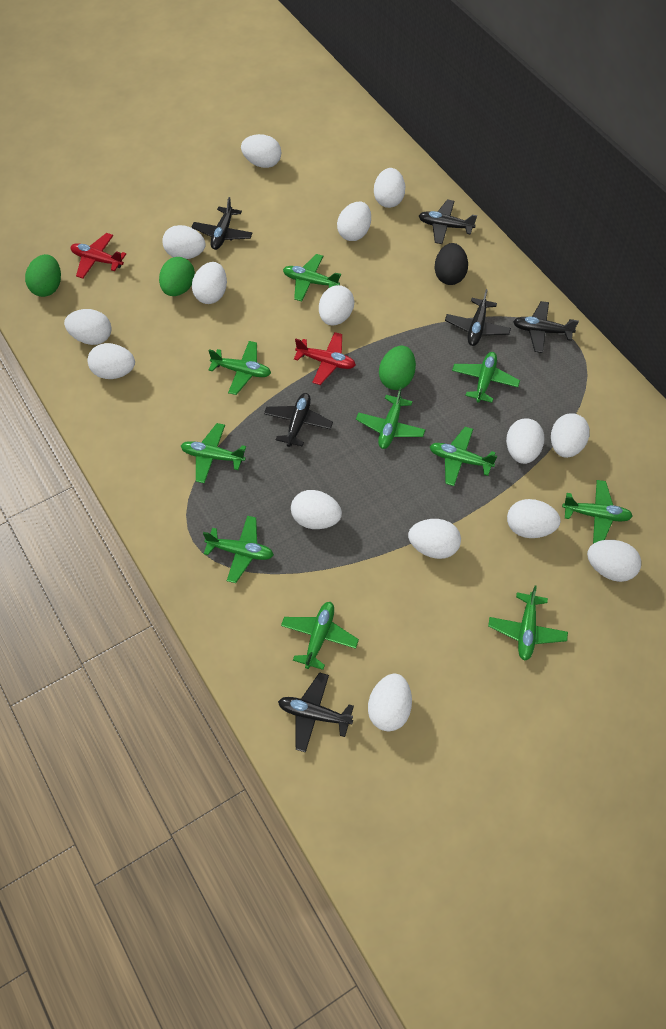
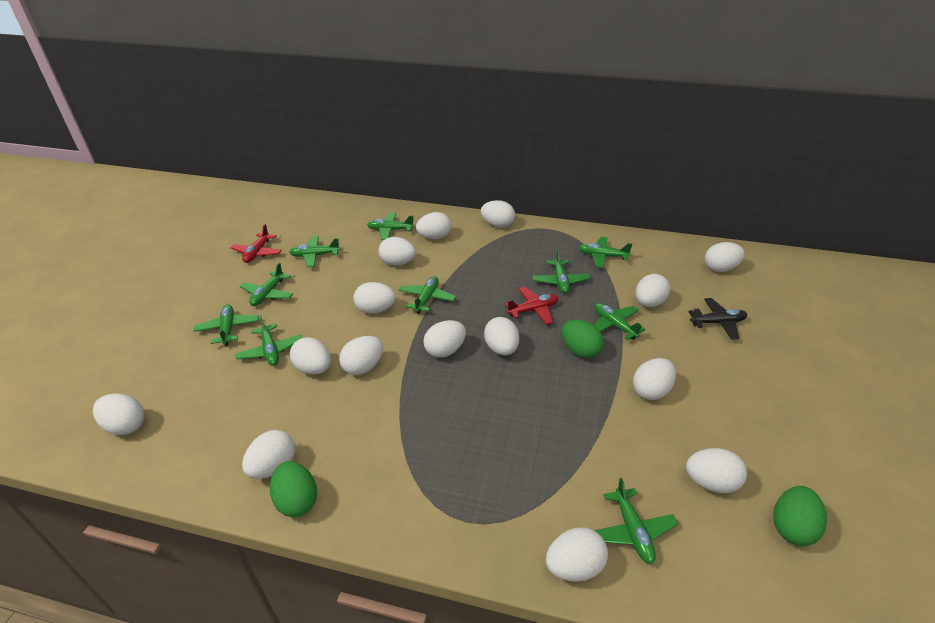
black egg: [435,243,468,285] = 1 -> none = 0
black plane: [191,197,253,250] [264,393,333,447] [278,672,354,752] [419,199,477,244] [445,289,511,346] [513,301,579,353] = 6 -> [688,298,747,340] = 1

